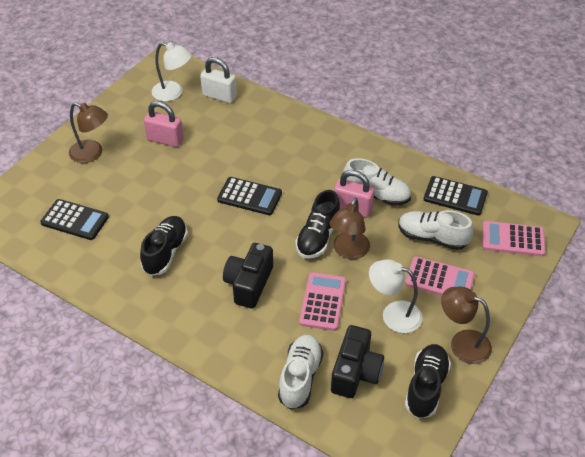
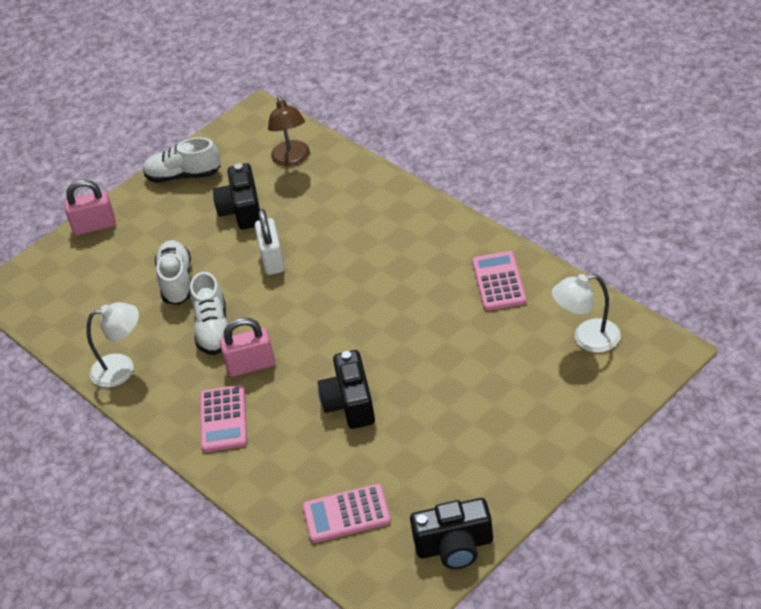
black calculator: [40,199,109,240] [217,177,282,215] [424,176,488,216] = 3 -> none = 0
black camera: [223,243,273,309] [331,325,384,398] = 2 -> [213,163,260,230] [318,350,375,429] [410,498,493,569] = 3
black shoe: [140,216,188,276] [295,190,340,259] [405,344,451,419] = 3 -> none = 0
brown lamp: [69,102,108,163] [330,198,370,259] [441,287,492,364] = 3 -> [268,95,310,166] = 1

